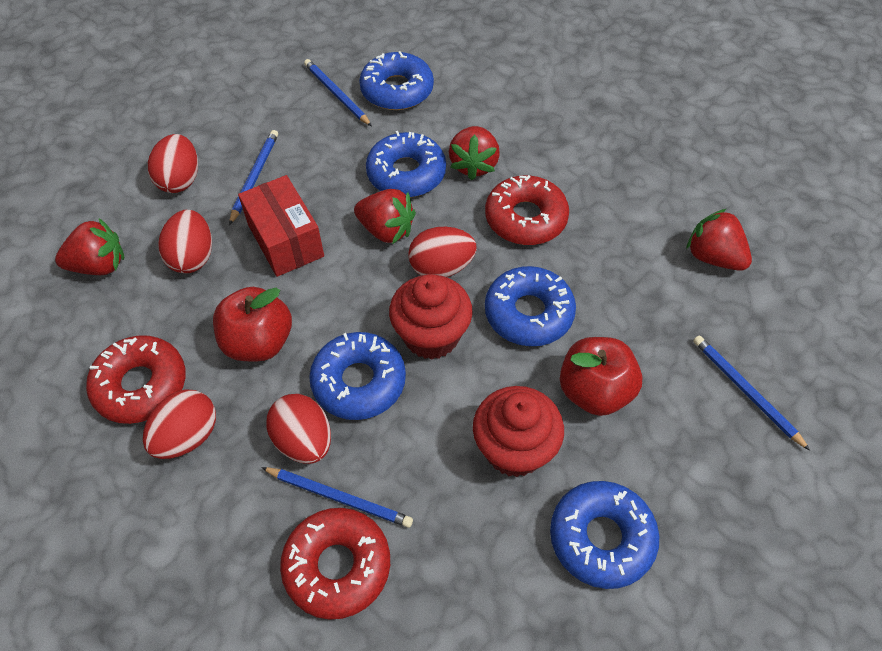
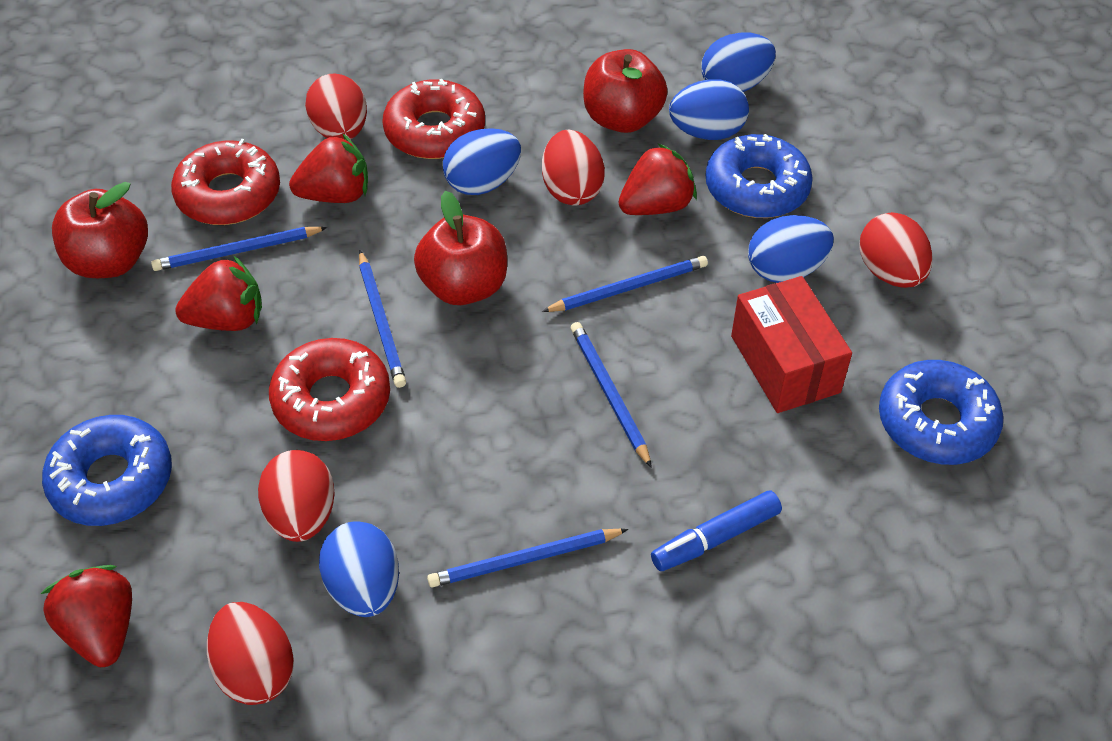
blue donut: [309,332,406,420] [359,51,434,110] [366,131,446,197] [485,266,576,346] [550,481,659,589] = 5 -> [42,415,172,526] [706,134,813,218] [879,360,1003,465] = 3
blue egg: none = 0 -> [319,522,399,617] [443,128,521,195] [669,79,749,140] [701,32,776,92] [748,215,834,283] = 5
blue marker: none = 0 -> [651,491,782,571] = 1
blue pencil: [229,130,278,225] [261,467,413,528] [304,59,372,126] [693,336,810,451] = 4 -> [151,227,328,271] [359,250,406,388] [427,529,628,587] [542,256,708,312] [571,322,652,468] = 5
red apple: [213,287,292,361] [560,337,643,416] = 2 -> [52,182,148,278] [414,191,507,305] [583,49,668,133] = 3
red cupcake: [389,274,473,359] [473,386,564,477] = 2 -> none = 0

